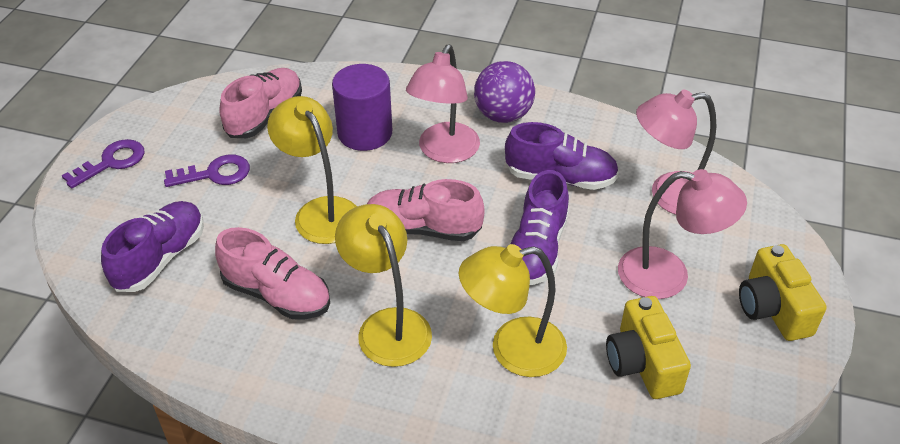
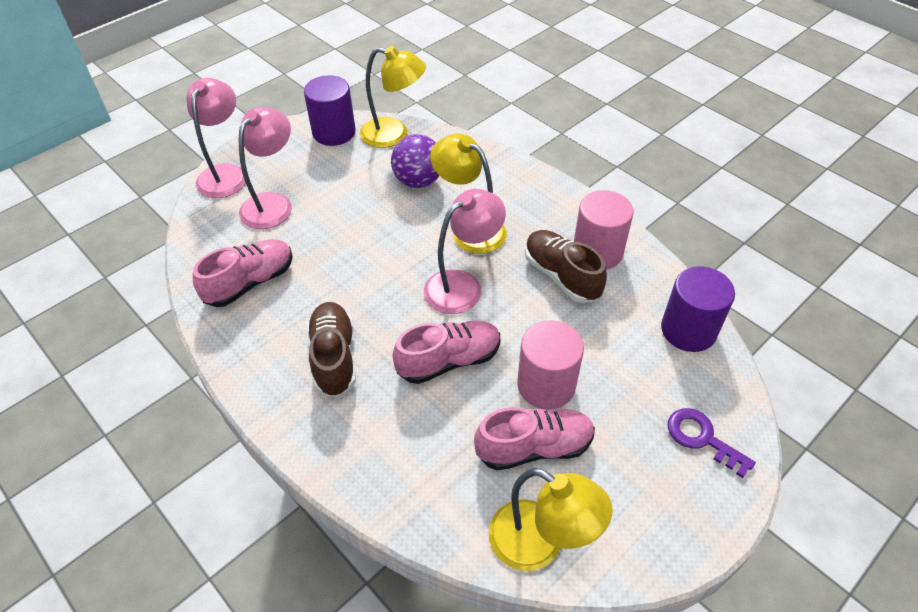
brown shoe: none = 0 -> [307,302,356,398] [525,230,607,303] = 2
pink cylinder: none = 0 -> [517,321,584,410] [574,190,634,270] = 2
purple cylinder: [332,64,392,151] = 1 -> [304,75,356,146] [661,266,735,352] = 2
purple key: [62,139,145,188] [164,154,250,187] = 2 -> [668,408,756,478] = 1
purple shoe: [101,201,204,292] [505,122,619,190] [511,170,569,285] = 3 -> none = 0
yellow camera: [606,296,691,399] [739,244,827,341] = 2 -> none = 0

